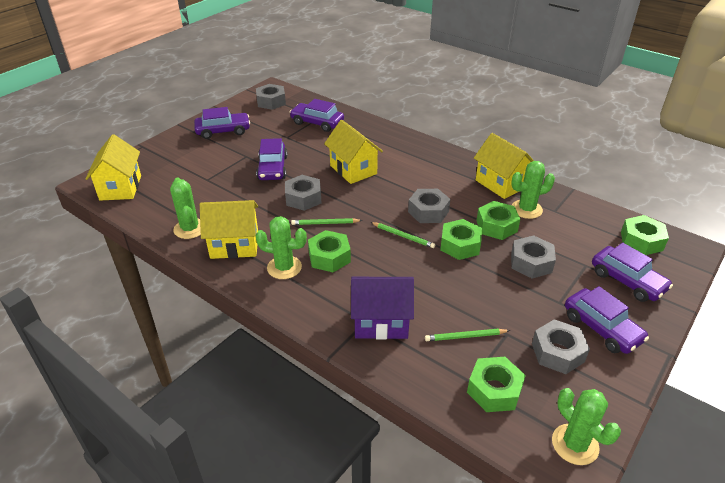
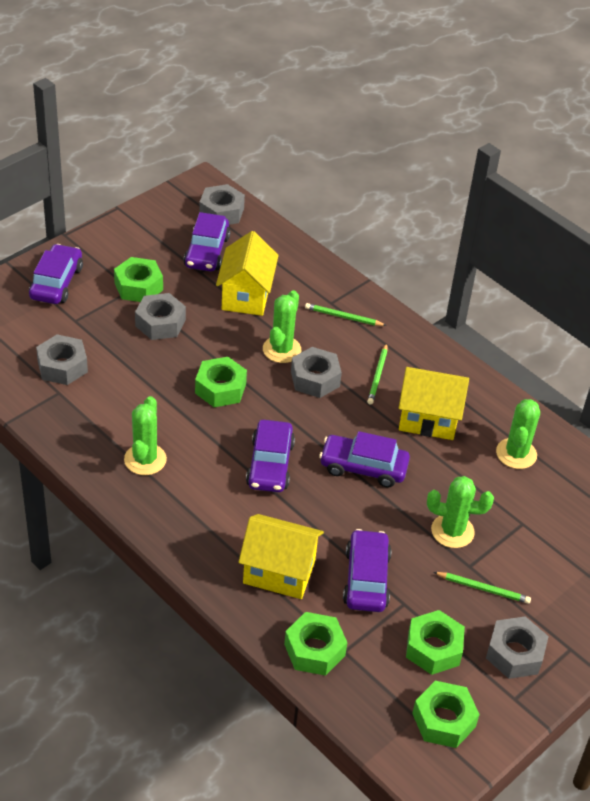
purple house: [351,277,414,340] = 1 -> none = 0
yellow house: [85,134,141,201] [200,200,258,259] [324,120,383,184] [474,133,534,199] = 4 -> [216,231,279,316] [239,514,324,599] [399,367,469,440] = 3

